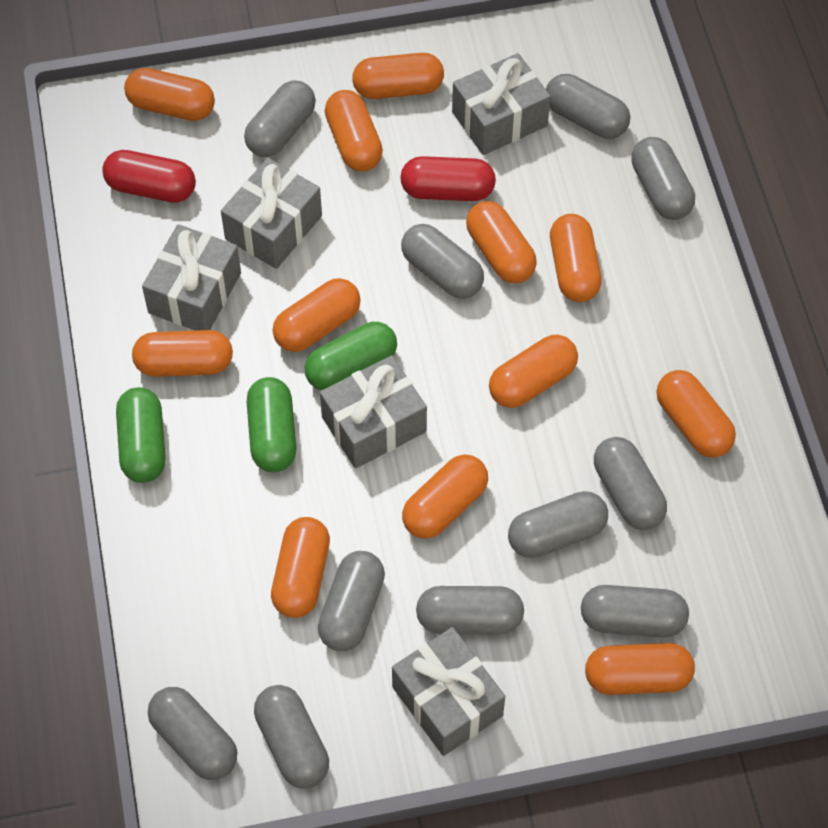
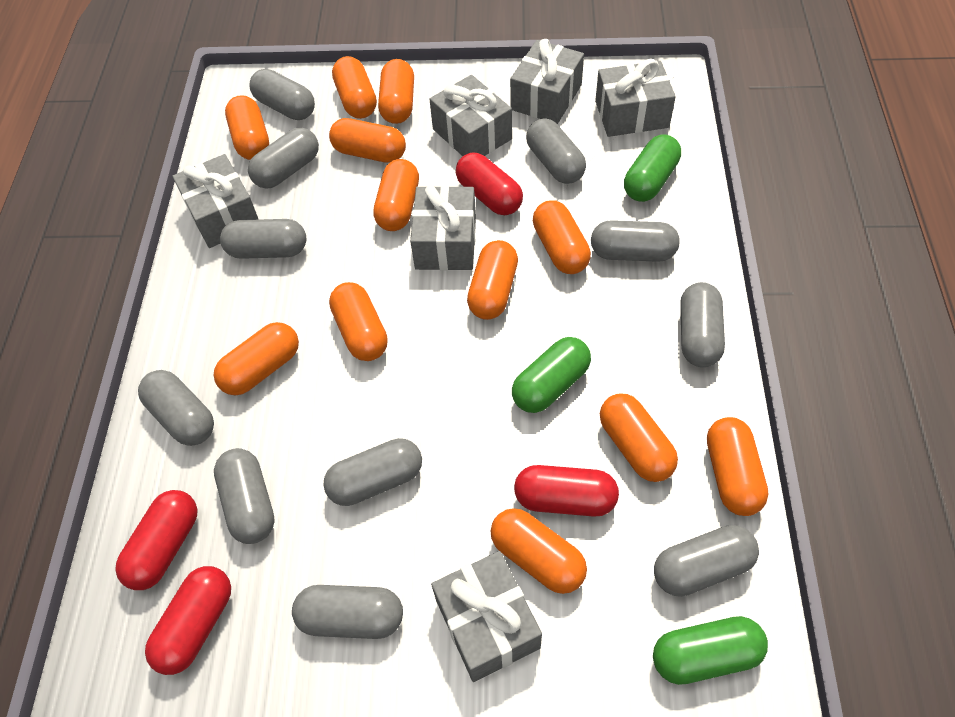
grey gift: [142,224,241,331] [221,158,322,269] [320,355,427,469] [392,627,505,756] [452,53,551,155] = 5 -> [172,154,259,248] [410,185,476,270] [429,75,512,156] [431,551,542,682] [510,39,584,124] [595,59,676,137] = 6
red capsule: [102,150,196,203] [400,156,496,201] = 2 -> [115,490,198,590] [145,566,231,675] [456,153,523,215] [514,465,619,517] = 4

